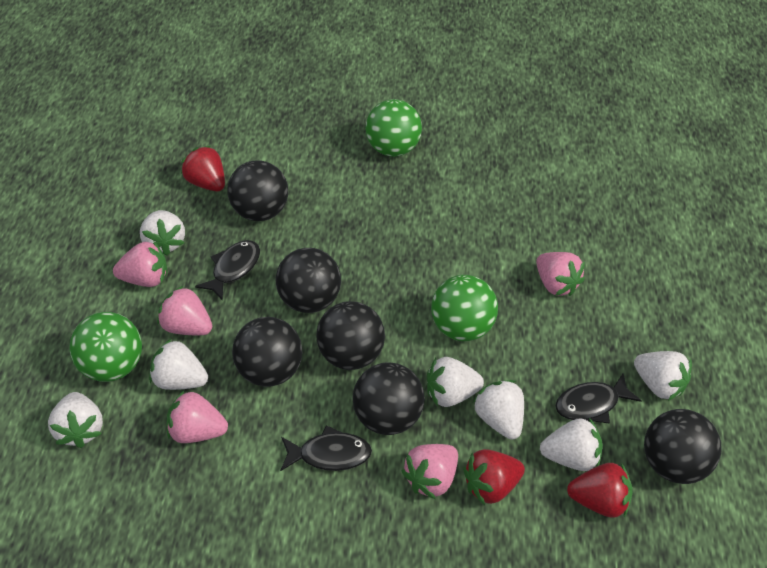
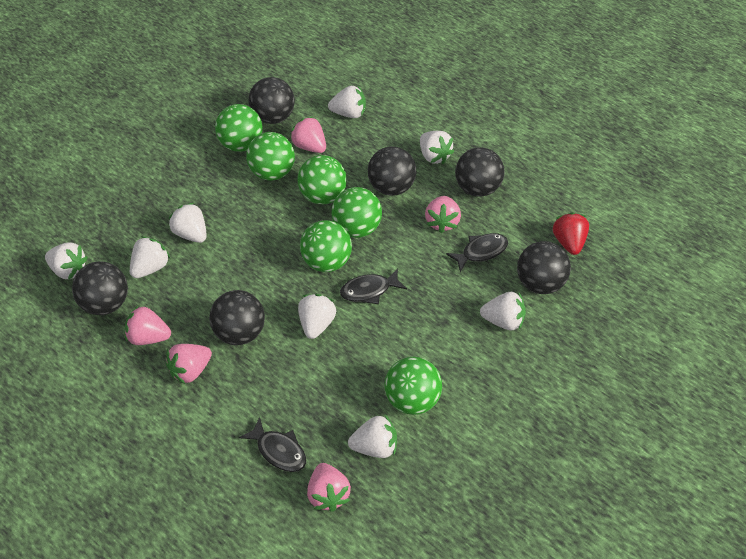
green ball: [70,312,142,382] [365,99,422,157] [431,275,498,341] = 3 -> [215,104,263,152] [246,132,295,181] [297,155,347,205] [300,220,352,272] [331,187,382,238] [384,357,442,415] = 6
red strawberry: [181,146,225,191] [463,449,525,505] [567,463,633,518] = 3 -> [553,212,589,255] = 1
white strawberry: [48,392,103,448] [140,210,185,256] [149,338,208,390] [427,357,484,407] [473,380,524,440] [540,418,603,471] [634,351,692,401] = 7 -> [45,243,88,280] [130,236,171,278] [169,203,207,243] [298,294,336,339] [328,86,366,118] [348,415,397,458] [420,131,454,164] [480,292,526,330] = 8

